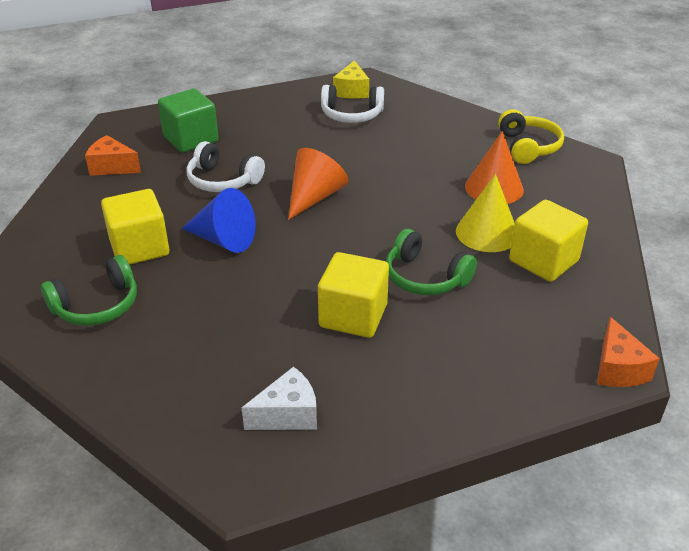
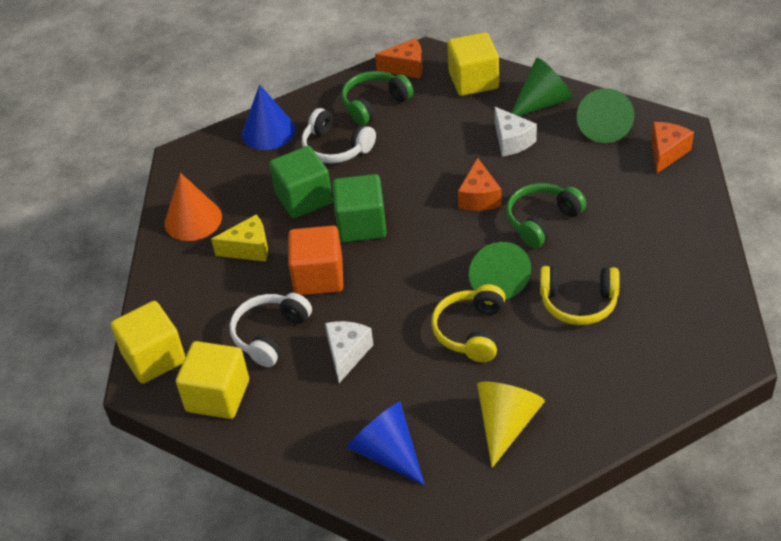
blue cone: [181,188,256,253] = 1 -> [242,84,296,150] [347,402,425,486] = 2
green cone: none = 0 -> [469,242,531,300] [511,58,573,116] [577,88,634,143] = 3
green cube: [158,89,219,153] = 1 -> [269,146,333,218] [332,174,387,242] = 2
orange cheese: [85,135,141,176] [597,317,660,387] = 2 -> [375,38,423,78] [458,158,502,211] [651,122,694,173] = 3
orange cone: [288,148,348,220] [465,131,524,204] = 2 -> [165,173,222,241] = 1
orange cube: none = 0 -> [288,226,343,295] = 1
white cheese: [242,367,317,430] = 1 -> [325,321,373,383] [495,107,537,156] = 2
yellow headphones: [498,109,564,164] = 1 -> [431,284,506,362] [540,266,620,325] = 2

